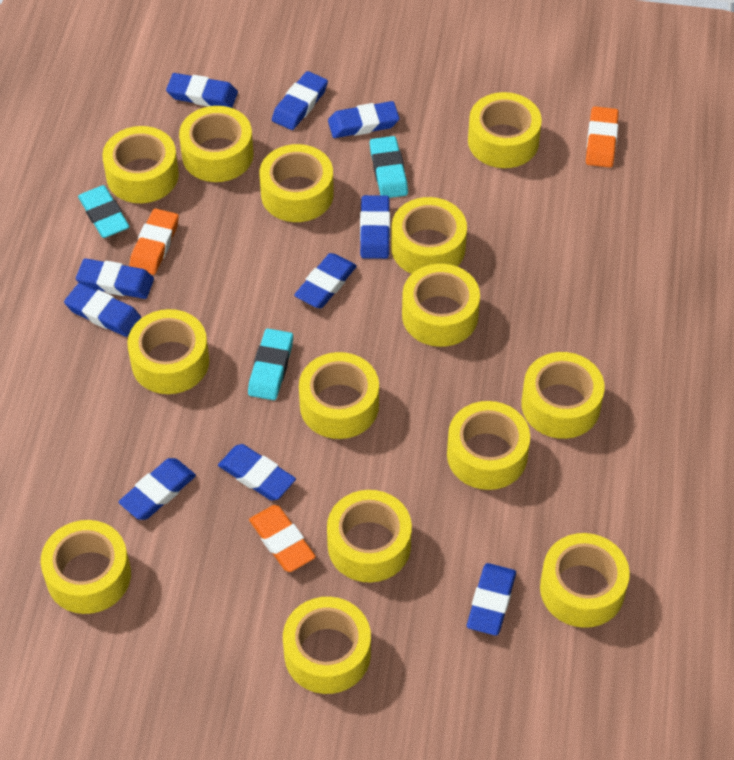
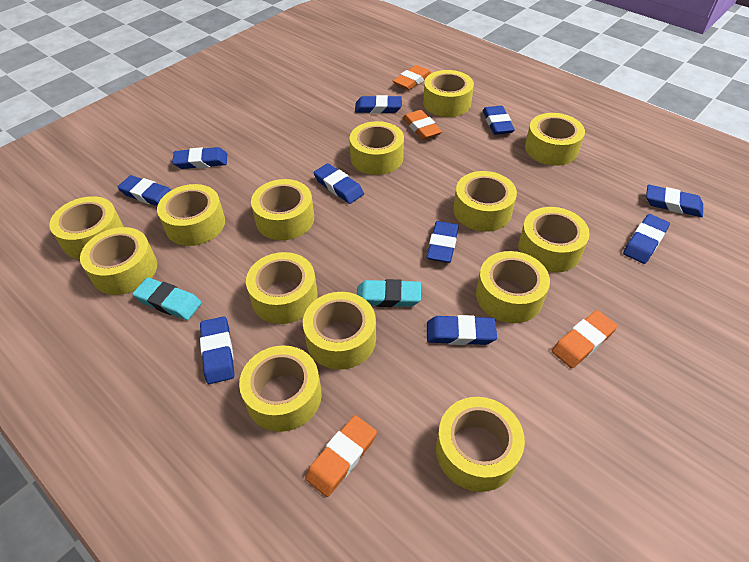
orange eraser: [129,208,179,275] [249,505,316,572] [586,106,619,168] = 3 -> [305,415,377,497] [393,65,431,90] [403,110,442,140] [552,310,618,368] = 4
turquoise eraser: [78,185,130,238] [248,329,293,400] [370,136,408,198] = 3 -> [133,278,202,320] [357,279,421,307] = 2

